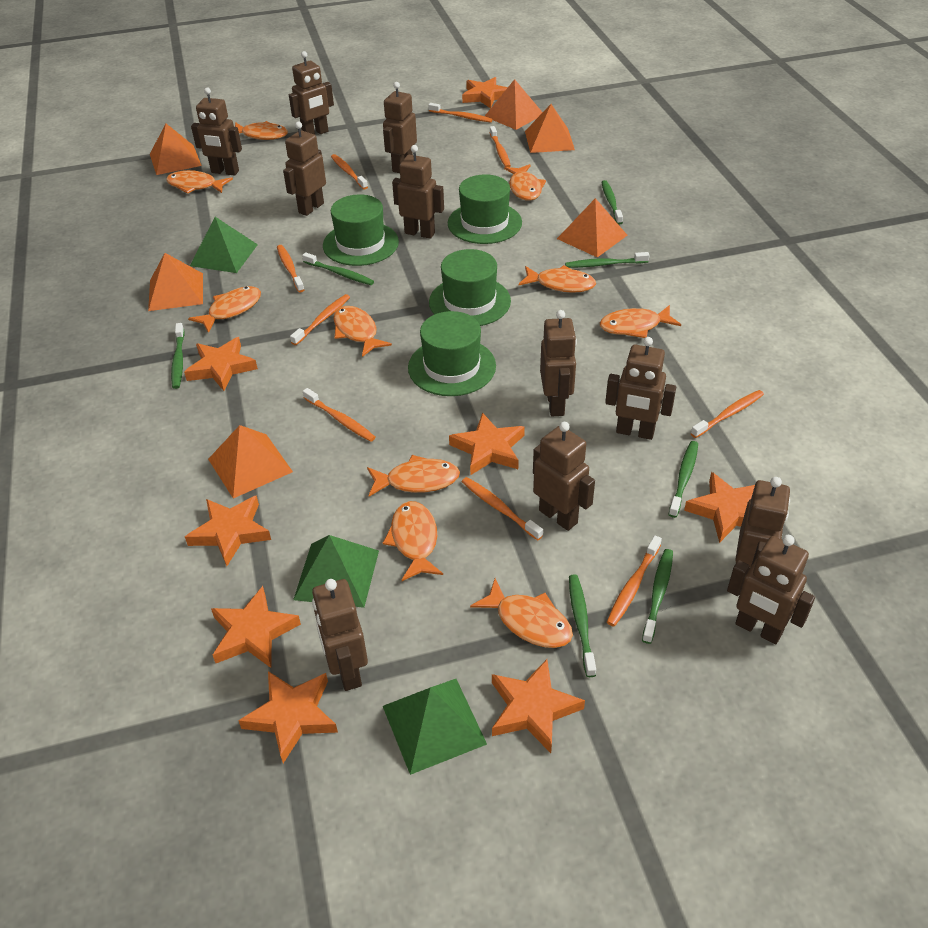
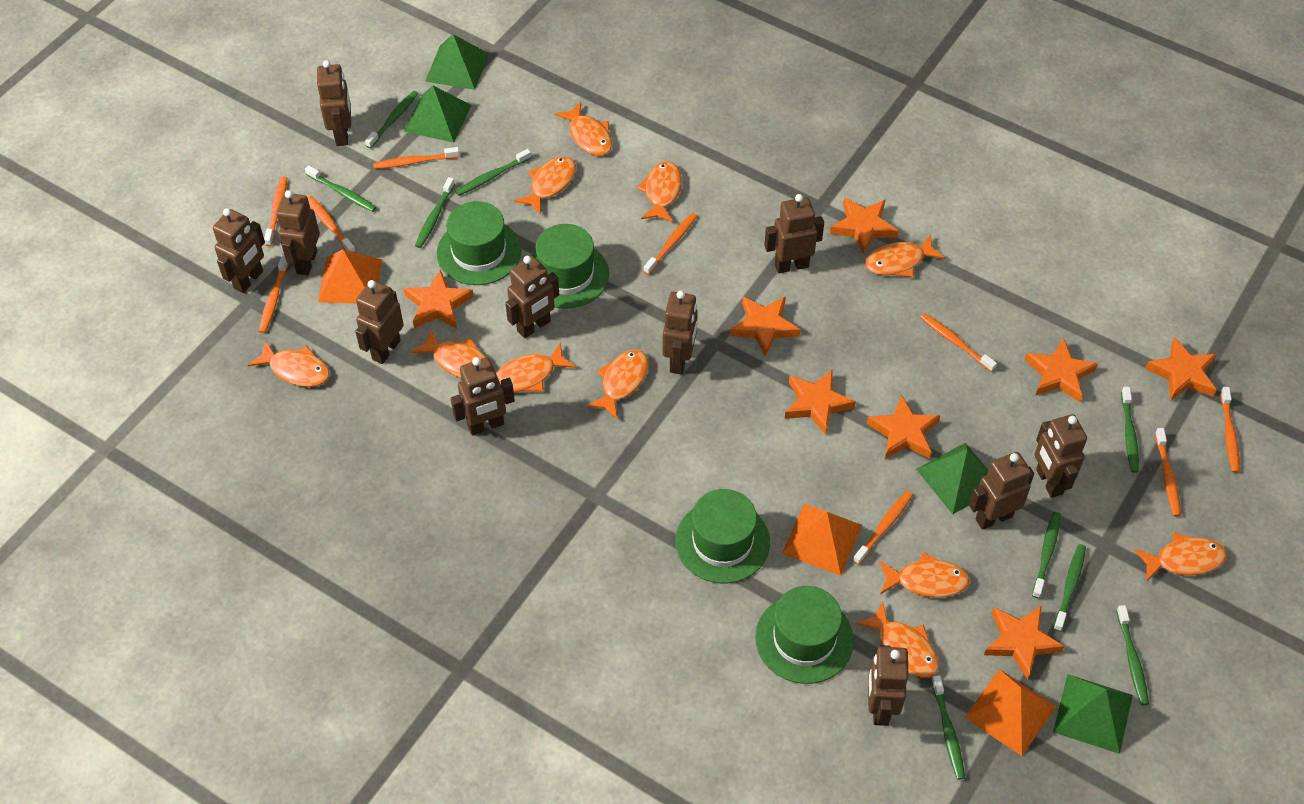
green pyramid: [190,217,258,273] [293,535,379,608] [383,679,487,775] = 3 -> [404,86,471,143] [425,34,489,90] [916,443,988,514] [1053,674,1133,754] = 4
green toothbrush: [171,323,185,389] [302,252,374,285] [565,252,650,268] [569,574,596,677] [602,180,623,225] [642,549,673,644] [668,441,698,518] = 7 -> [305,165,377,212] [365,91,418,148] [415,177,455,248] [455,149,531,196] [931,675,965,780] [1032,512,1061,599] [1053,544,1086,632] [1116,605,1149,705] [1121,387,1139,473] = 9
orange fish: [166,170,233,194] [188,286,261,333] [235,121,288,140] [333,306,392,357] [367,455,460,497] [383,501,443,581] [470,578,573,648] [504,164,546,201] [519,265,596,293] [600,305,681,338] = 10 -> [248,340,330,387] [411,329,486,378] [496,342,576,393] [514,156,576,215] [555,102,612,156] [587,349,649,419] [637,161,682,223] [856,601,939,678] [865,234,945,277] [879,552,970,598] [1134,532,1227,582] = 11
orange pyramid: [148,253,203,311] [150,124,202,175] [208,425,293,498] [485,79,543,130] [525,104,575,153] [557,198,627,257] = 6 -> [318,250,382,304] [782,504,863,576] [964,669,1056,756] = 3

